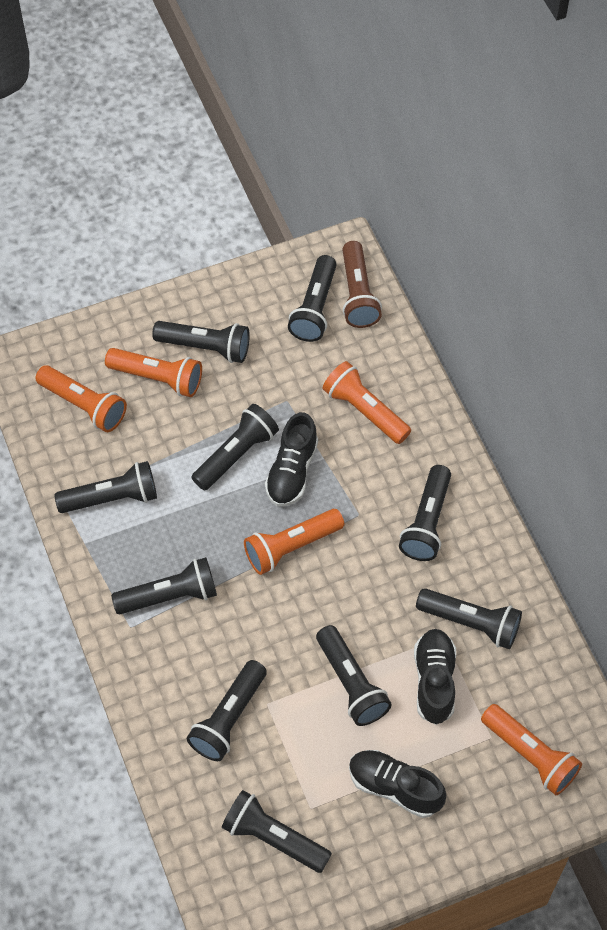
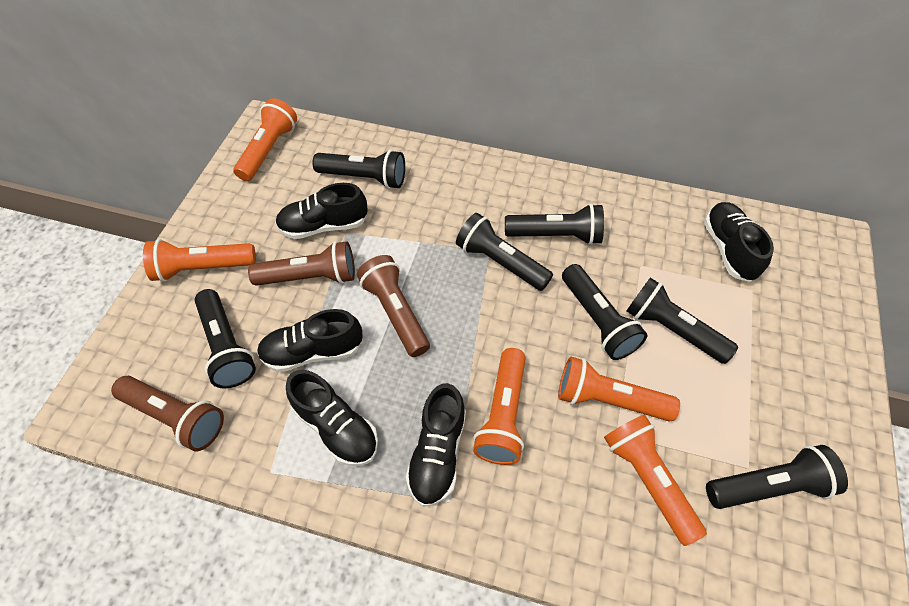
black flashlight: [54,461,157,513] [111,557,217,614] [152,321,250,363] [187,660,267,761] [191,404,279,491] [222,790,332,873] [288,255,337,342] [316,625,392,726] [399,465,451,561] [416,588,522,649] = 10 -> [195,289,256,388] [312,150,405,189] [456,213,553,291] [505,204,604,245] [562,264,647,360] [626,278,738,364] [706,445,848,509] = 7
black shoe: [265,412,318,507] [349,750,447,818] [414,629,456,725] = 3 -> [257,309,363,372] [275,183,367,239] [286,370,378,466] [406,383,466,507] [704,202,774,282] = 5
brown flashlight: [342,241,382,328] = 1 -> [111,376,224,452] [248,241,355,286] [357,255,430,357] = 3

